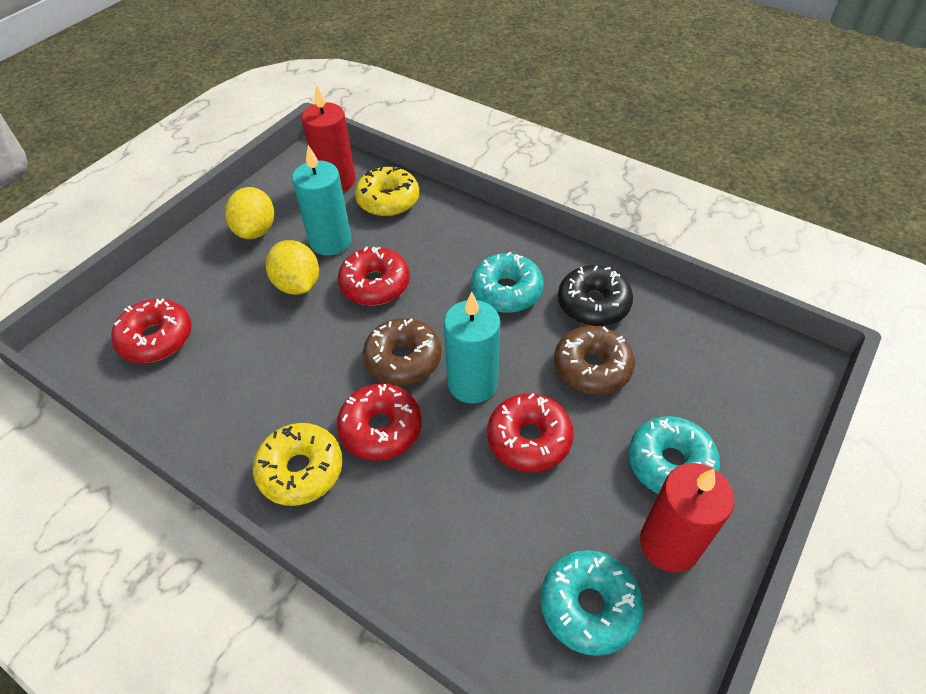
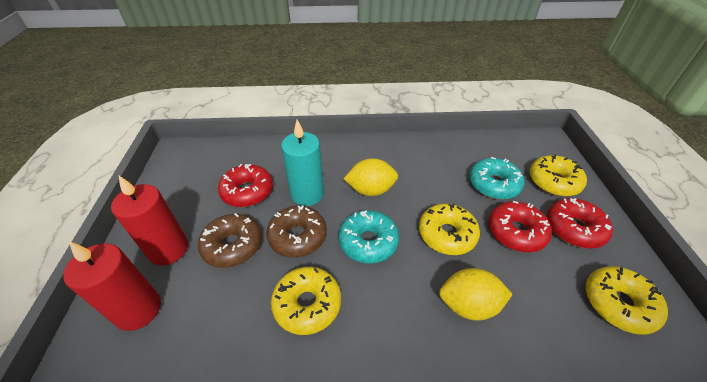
black donut: [558,266,633,326] = 1 -> none = 0
red donut: [111,299,192,363] [337,384,422,461] [338,246,410,306] [487,393,574,472] = 4 -> [218,164,273,207] [488,201,552,252] [547,198,613,249] = 3
turquoise candle: [292,145,352,256] [444,292,500,404] = 2 -> [281,120,324,206] = 1
turquoise donut: [471,252,544,313] [540,550,643,656] [628,416,720,494] = 3 -> [339,210,399,263] [469,157,524,200] = 2
yellow donut: [253,423,343,506] [355,167,419,216] = 2 -> [271,267,341,335] [419,204,480,255] [530,154,587,196] [585,266,668,335] = 4

